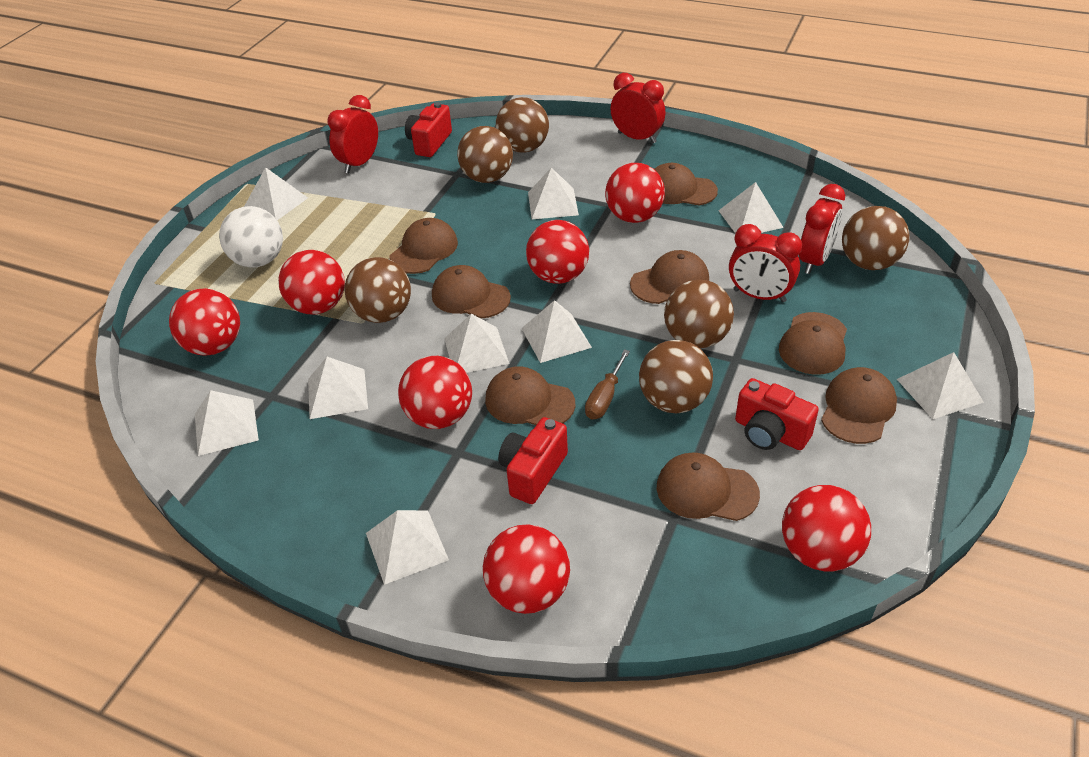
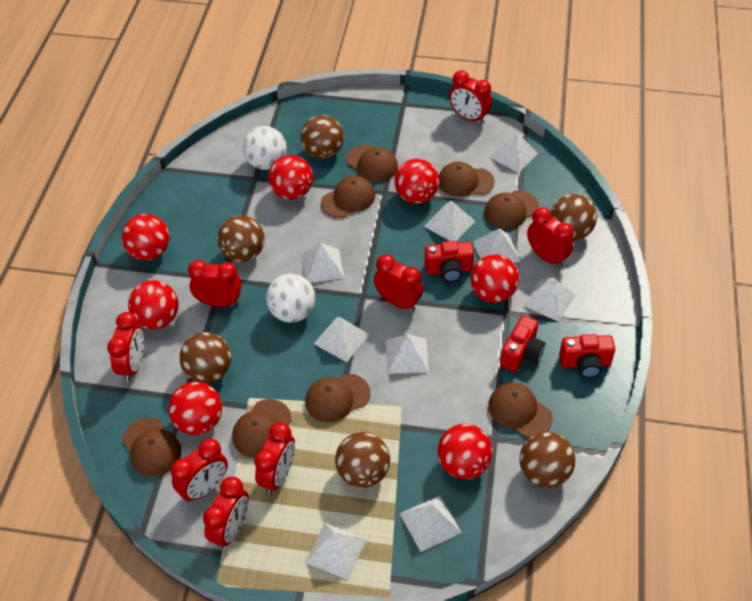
brown screwdriver: [585,349,630,420] = 1 -> none = 0
red clock: [327,95,378,173] [610,73,666,143] [729,224,802,302] [799,184,845,274] = 4 -> [107,312,144,382] [171,438,228,502] [188,260,242,307] [203,477,249,549] [254,422,295,494] [374,254,423,311] [449,70,492,124] [527,207,574,268] = 8
white ball: [219,206,283,268] = 1 -> [243,126,287,170] [266,274,315,323] = 2

